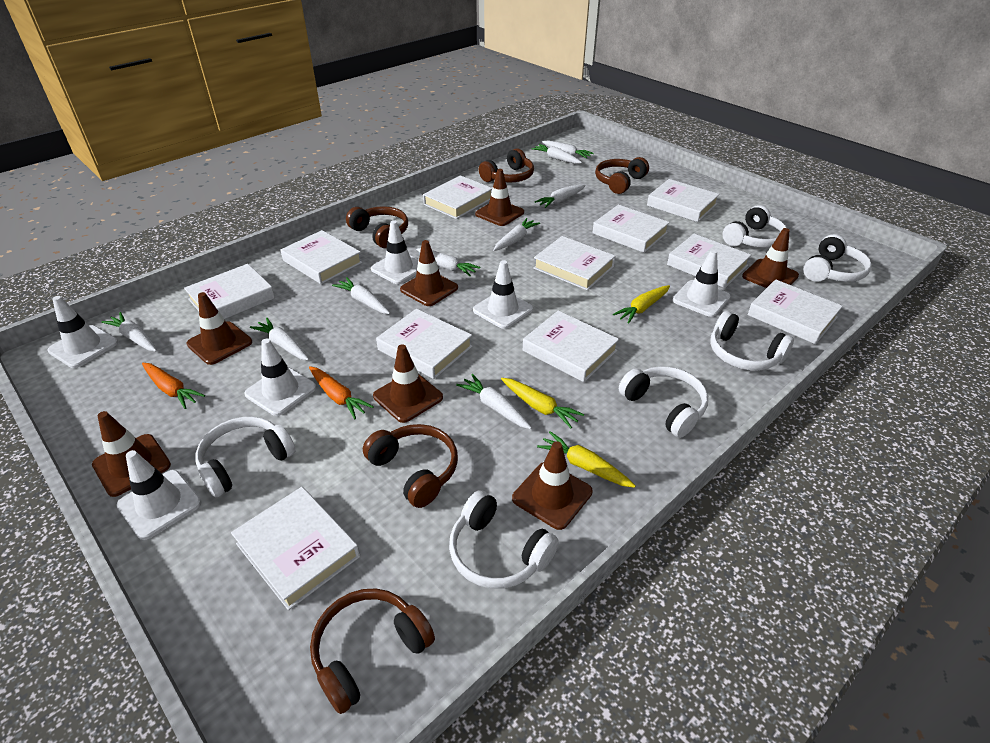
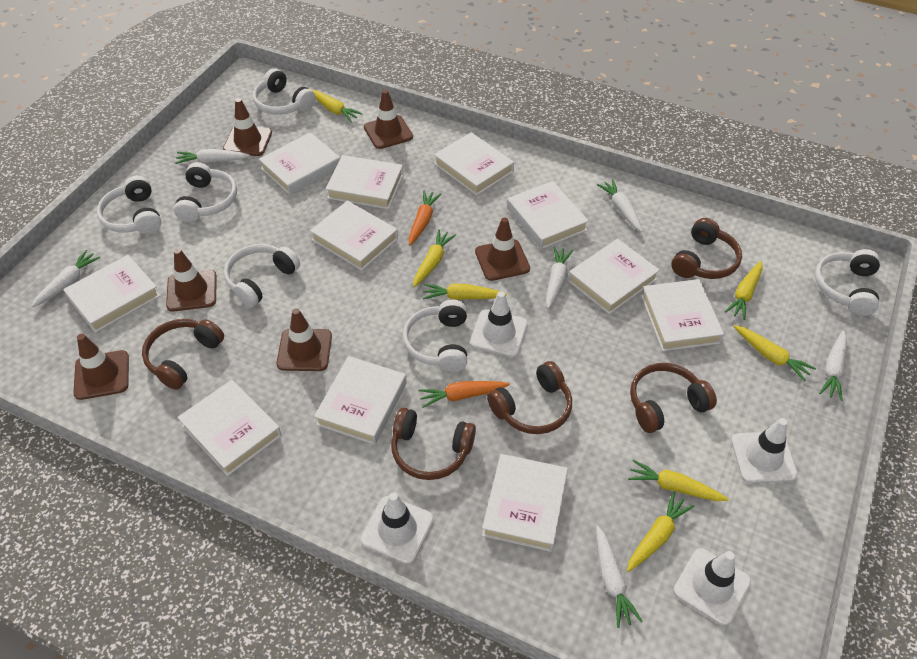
brown traffic cone: [92,411,171,497] [186,292,252,365] [373,344,443,423] [400,240,458,306] [475,169,524,226] [512,441,592,530] [742,228,799,288] = 7 -> [73,334,129,400] [166,248,217,311] [223,98,272,156] [276,308,332,371] [364,90,413,149] [475,217,530,281] = 6
white carrot: [101,312,157,351] [250,318,309,360] [332,277,390,314] [416,248,480,276] [456,374,532,429] [493,218,540,251] [531,144,582,164] [535,184,586,208] [542,140,594,159] = 9 -> [31,250,100,308] [175,149,250,164] [546,247,573,309] [596,525,643,628] [597,179,643,232] [819,330,847,401] = 6
white traffic cone: [47,296,118,368] [116,450,202,540] [244,338,316,416] [371,220,418,284] [473,260,533,329] [673,250,731,317] = 6 -> [361,492,434,564] [470,291,528,357] [673,548,751,625] [731,418,798,483] = 4
yellow carrot: [501,378,584,428] [537,431,636,488] [613,285,670,324] = 3 -> [312,90,363,122] [413,229,456,287] [423,284,507,300] [627,492,694,572] [628,460,729,501] [725,261,763,320] [733,325,816,382] = 7

